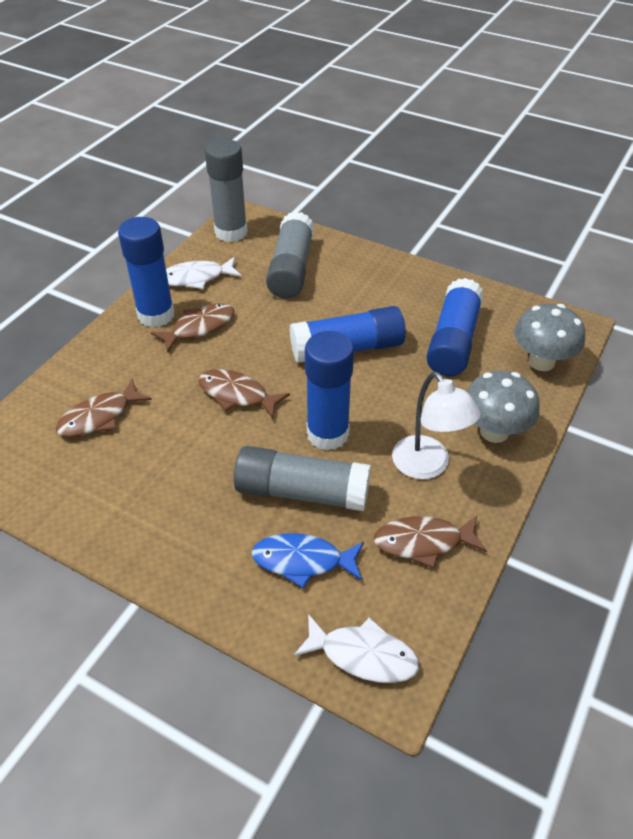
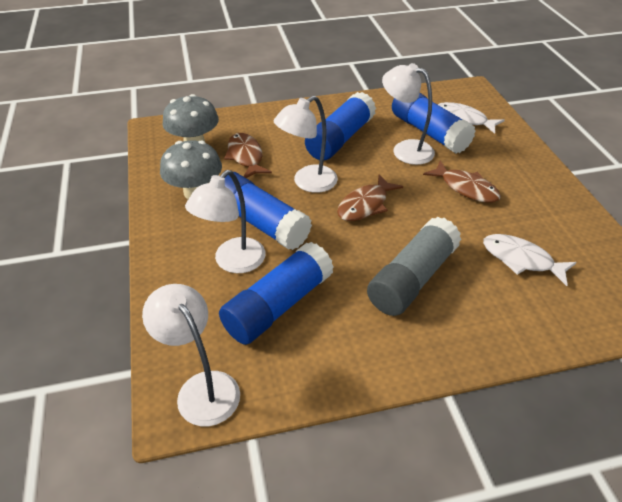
blue fish: [251,533,364,588] = 1 -> none = 0
brown fish: [56,379,152,437] [151,303,235,352] [198,369,290,419] [374,516,487,568] = 4 -> [224,133,272,178] [337,174,403,221] [423,160,501,203] = 3
grey glue stick: [205,139,248,242] [234,446,371,511] [266,212,314,299] = 3 -> [367,217,462,316] = 1
white lamp: [392,372,481,479] = 1 -> [142,284,240,426] [185,170,265,273] [274,96,338,193] [382,63,435,165] = 4

